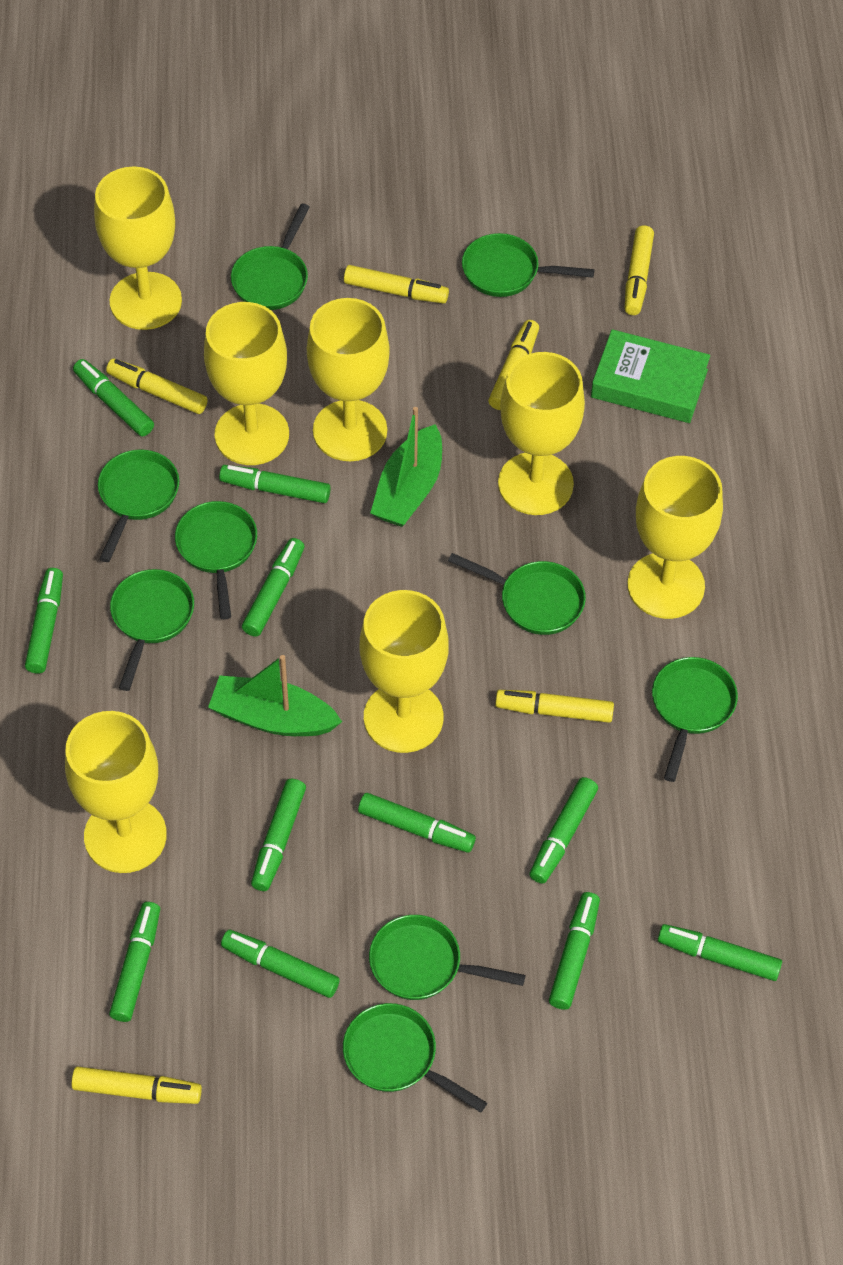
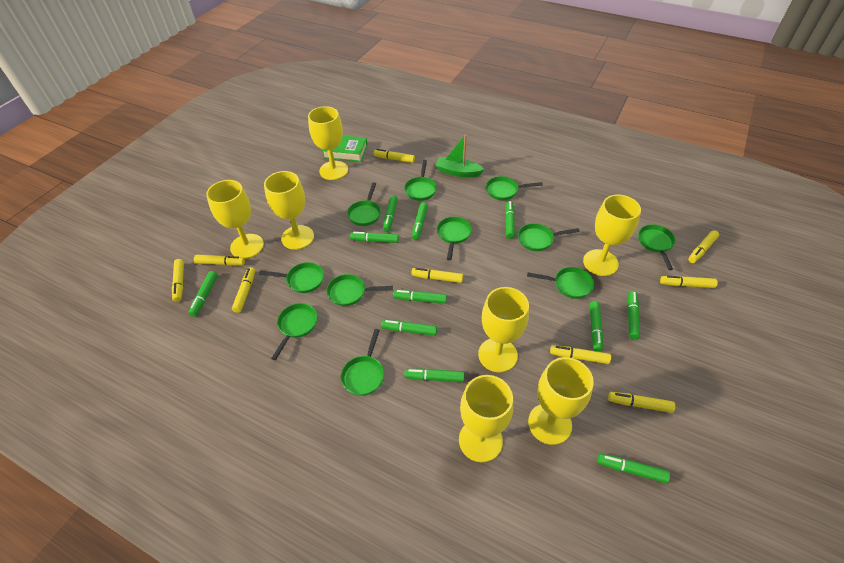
green boat: [208,655,342,736] [370,407,442,527] = 2 -> [435,134,484,177] = 1
green pan: [98,450,179,562] [110,569,194,691] [175,501,257,619] [231,203,310,310] [343,1003,487,1113] [369,915,525,1000] [448,553,586,635] [462,233,594,297] [652,657,738,782] = 9 -> [259,262,324,293] [271,303,317,360] [327,274,393,306] [341,329,384,396] [347,182,381,226] [404,160,437,201] [437,217,472,260] [486,176,543,200] [518,223,580,251] [527,267,594,299] [638,224,676,270] = 11
yellow marker: [71,1067,202,1104] [106,358,208,414] [344,265,449,303] [488,320,539,410] [495,690,614,723] [625,226,654,315] = 6 -> [172,259,184,302] [194,255,245,266] [232,267,255,313] [374,149,415,163] [411,268,463,283] [550,345,611,364] [608,392,675,413] [660,276,718,288] [688,230,719,263] = 9

